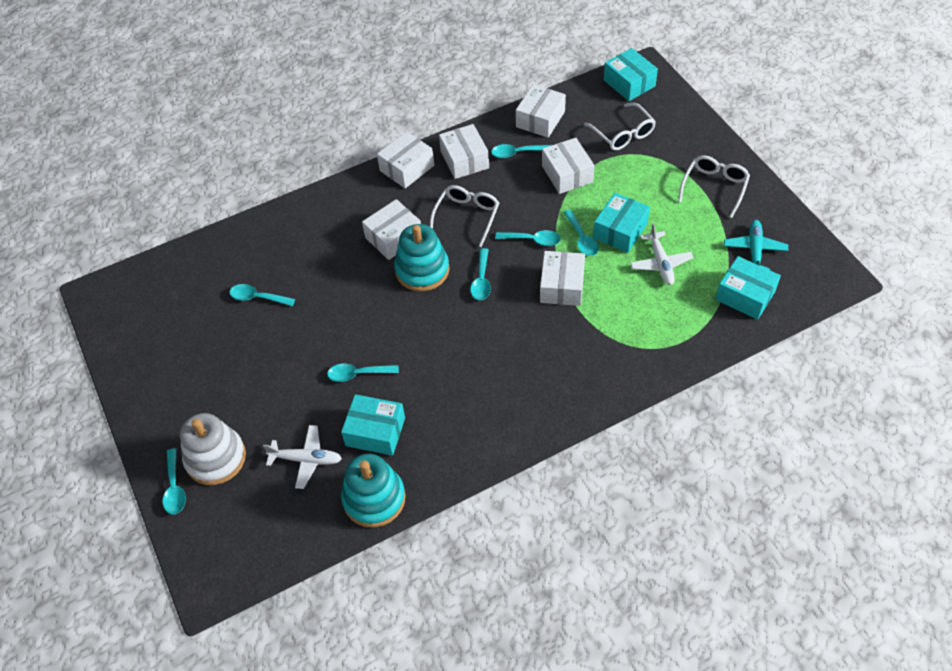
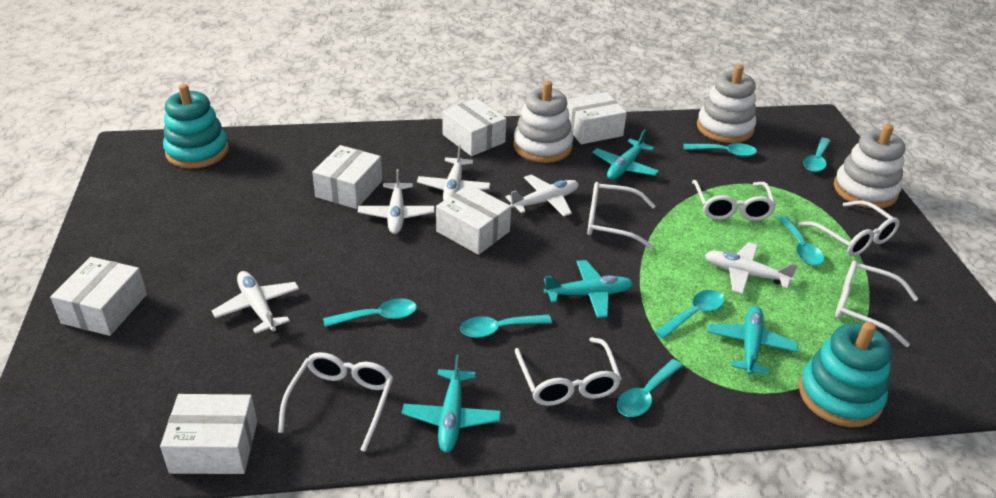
turquoise box: [341,394,405,456] [593,193,650,253] [604,48,658,101] [715,256,781,320] = 4 -> none = 0
turquoise plane: [724,220,788,270] = 1 -> [402,354,501,453] [544,260,633,318] [592,129,659,180] [708,306,798,375] = 4
white glasses: [430,185,499,247] [584,103,656,151] [678,155,750,218] = 3 -> [278,352,394,452] [515,337,622,406] [587,182,655,249] [692,180,776,221] [798,200,900,256] [835,261,919,347] = 6
white plane: [263,425,342,489] [630,223,694,285] = 2 -> [212,271,299,334] [358,169,435,234] [417,145,491,201] [506,175,579,216] [705,242,798,294] = 5
white stacking toy: [180,413,246,485] = 1 -> [513,81,573,163] [697,65,756,143] [834,124,905,208] = 3

